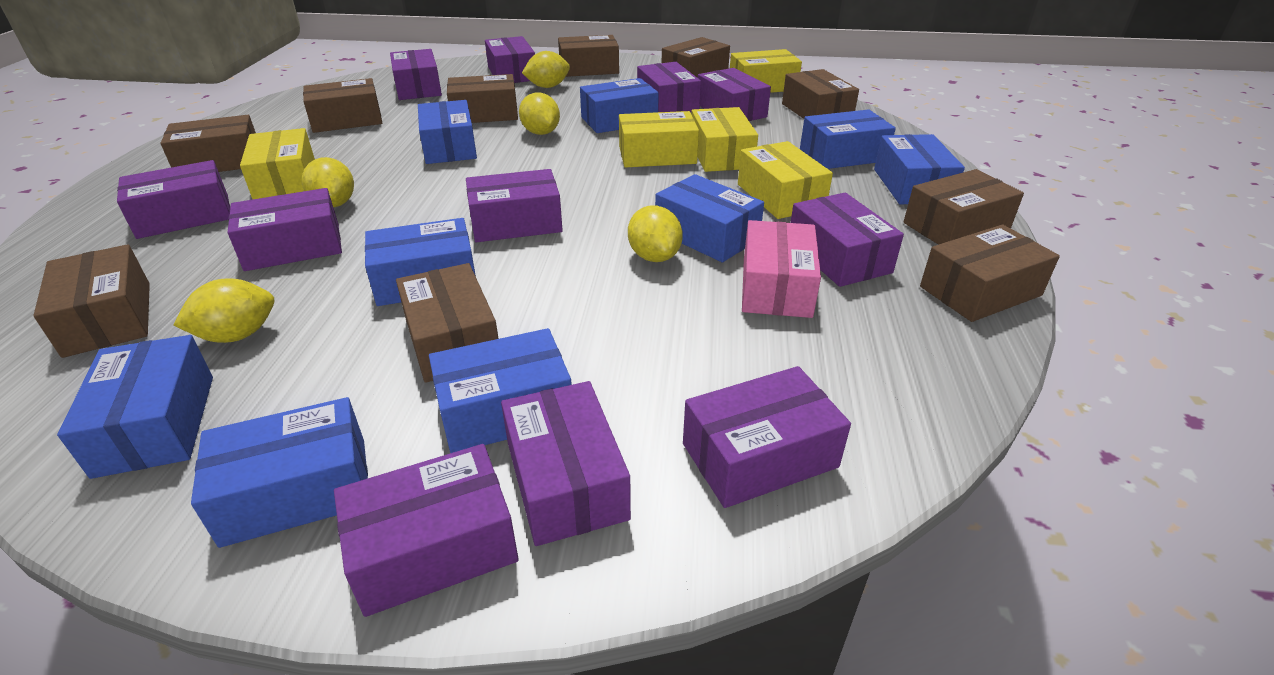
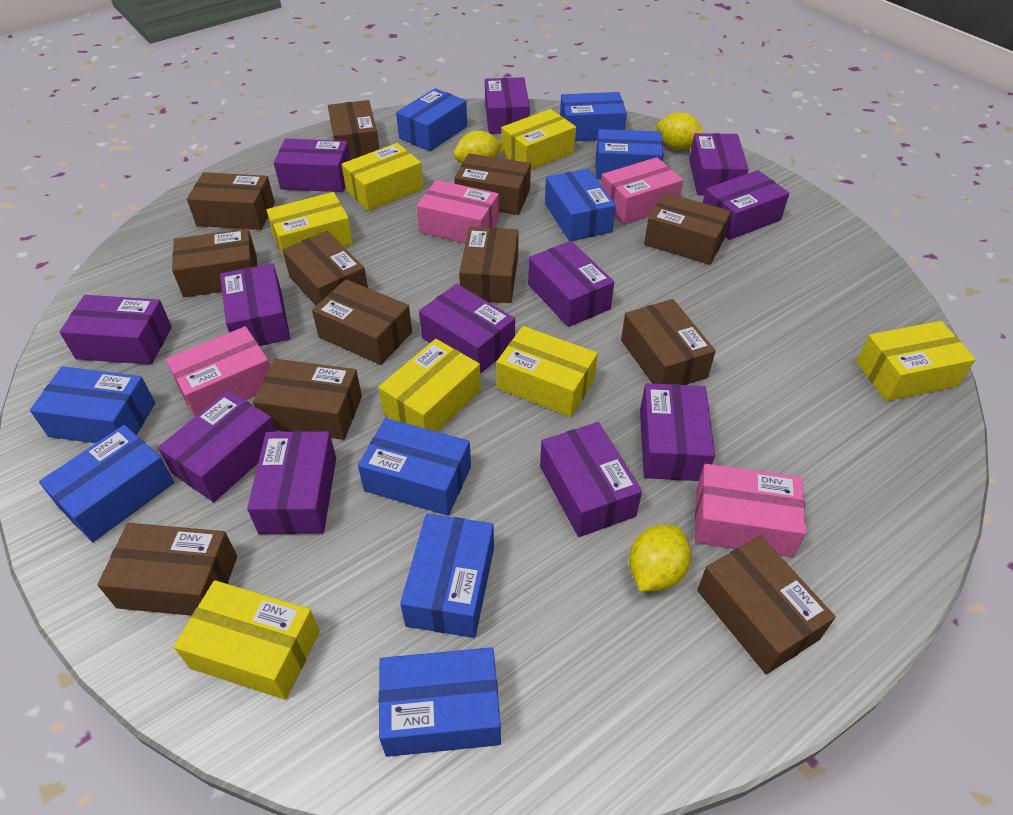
brown box: [33,244,150,358] [161,115,256,172] [303,78,382,133] [396,263,499,383] [447,74,518,123] [558,35,619,77] [662,37,730,78] [782,69,859,119] [903,169,1024,245] [920,225,1060,322] = 10 -> [97,523,237,616] [172,228,257,297] [187,172,275,230] [253,359,362,440] [282,231,368,306] [312,279,412,365] [328,100,379,160] [454,153,531,215] [459,226,519,303] [621,299,716,385] [644,193,732,265] [697,535,836,674] = 12
pink box: [742,220,821,318] = 1 -> [166,326,270,417] [417,180,499,243] [601,157,683,225] [695,464,806,558] = 4
purple box: [117,160,230,239] [228,188,342,271] [334,444,519,617] [390,49,442,100] [466,169,563,242] [485,36,535,83] [501,381,631,546] [637,62,701,112] [683,366,851,508] [698,68,771,121] [790,193,904,287] = 11 -> [60,295,172,365] [158,391,276,502] [220,263,290,346] [247,431,336,534] [274,139,351,192] [419,284,515,374] [485,77,530,134] [528,241,614,327] [540,422,642,537] [640,383,715,481] [689,133,749,195] [703,170,789,240] = 12
yellow box: [240,128,315,199] [619,111,699,167] [691,107,758,172] [730,49,802,93] [738,141,833,219] = 5 -> [174,580,320,700] [266,192,353,260] [341,143,423,211] [378,339,481,432] [497,326,598,417] [501,109,576,170] [856,321,976,401] = 7
yellow lemon: [173,278,274,343] [302,157,354,207] [519,93,560,135] [522,51,570,88] [628,205,683,262] = 5 -> [454,131,502,164] [629,525,691,592] [657,112,704,150] = 3

